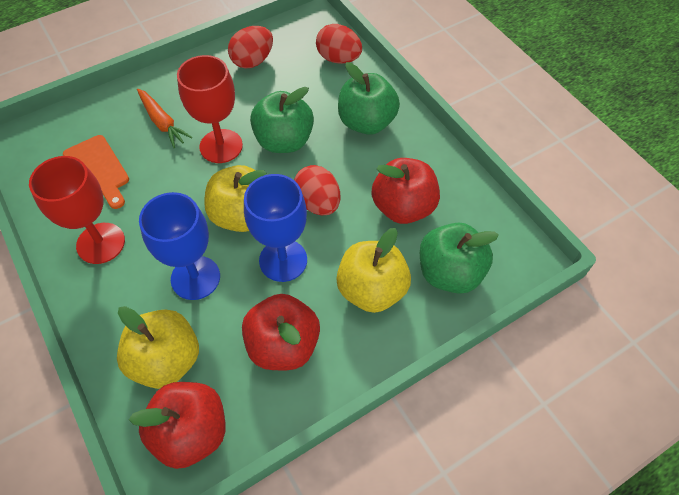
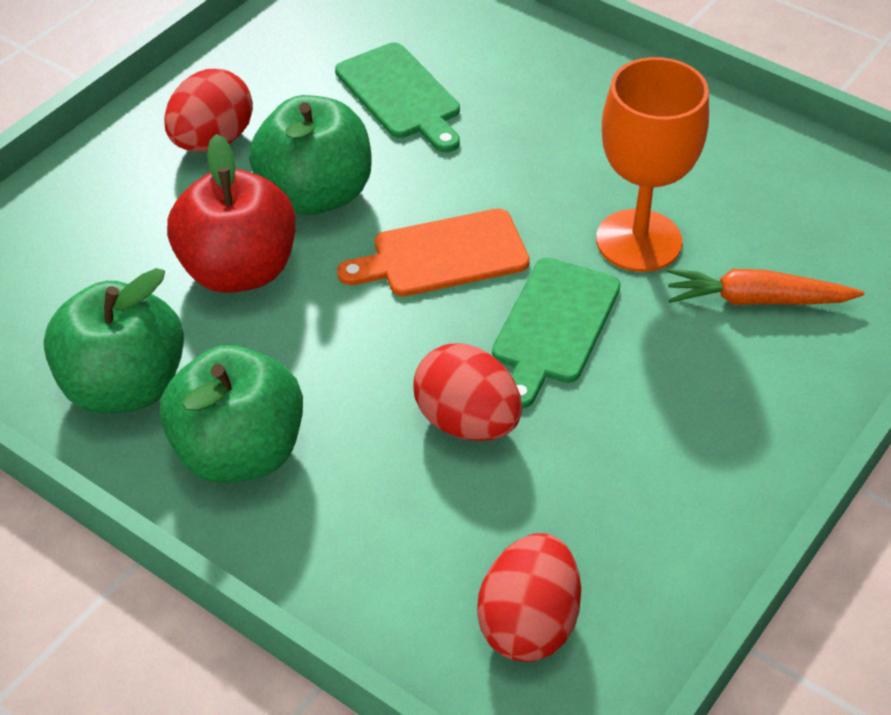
blue goblet: [139,192,220,300] [244,174,307,282] = 2 -> none = 0
green cutting board: none = 0 -> [335,43,460,152] [492,257,620,409] = 2
orange goblet: none = 0 -> [596,57,709,272] = 1
red apple: [129,382,225,469] [242,294,320,370] [372,158,440,224] = 3 -> [167,134,296,293] = 1
red goblet: [29,156,125,264] [177,55,243,163] = 2 -> none = 0
yellow apple: [117,306,199,389] [204,165,266,232] [336,228,411,313] = 3 -> none = 0

